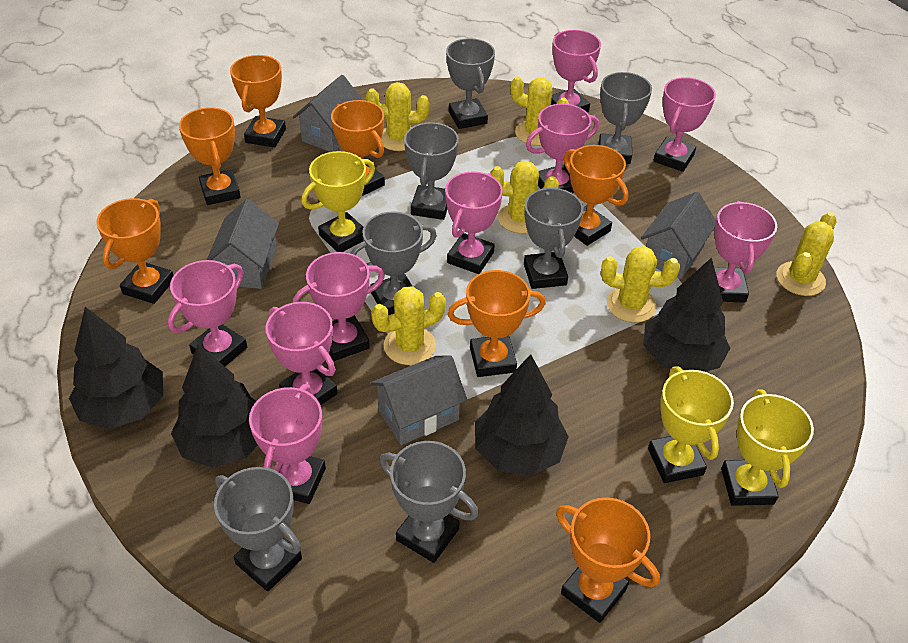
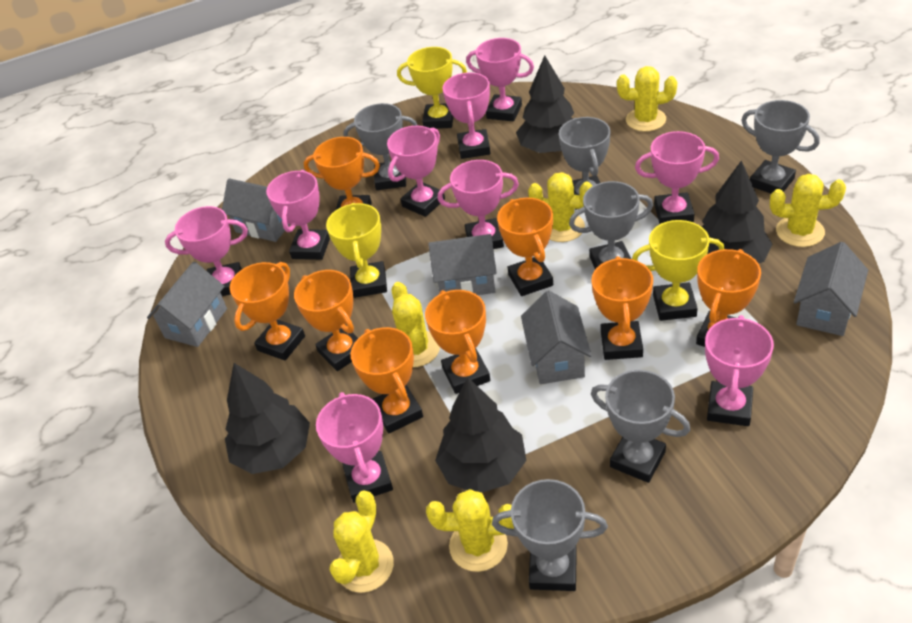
grey house: [207,199,279,289] [293,75,362,152] [370,355,467,445] [641,192,716,279] = 4 -> [147,262,227,347] [222,178,290,242] [428,234,497,295] [521,291,592,384] [794,242,868,336] = 5
grey trophy: [214,467,302,592] [351,211,437,315] [380,441,479,563] [404,122,459,220] [446,38,495,129] [524,187,583,289] [599,72,652,164] = 7 -> [343,103,418,190] [492,479,608,591] [559,117,611,210] [569,181,653,269] [591,370,690,483] [741,100,820,194] = 6
orange trophy: [96,198,174,304] [179,107,241,205] [230,55,286,148] [331,100,385,196] [448,270,546,377] [556,497,660,623] [564,145,629,246] = 7 -> [230,262,305,361] [294,270,358,371] [304,137,380,210] [350,327,423,433] [425,290,490,394] [497,198,553,296] [592,256,653,360] [696,249,761,347] = 8

